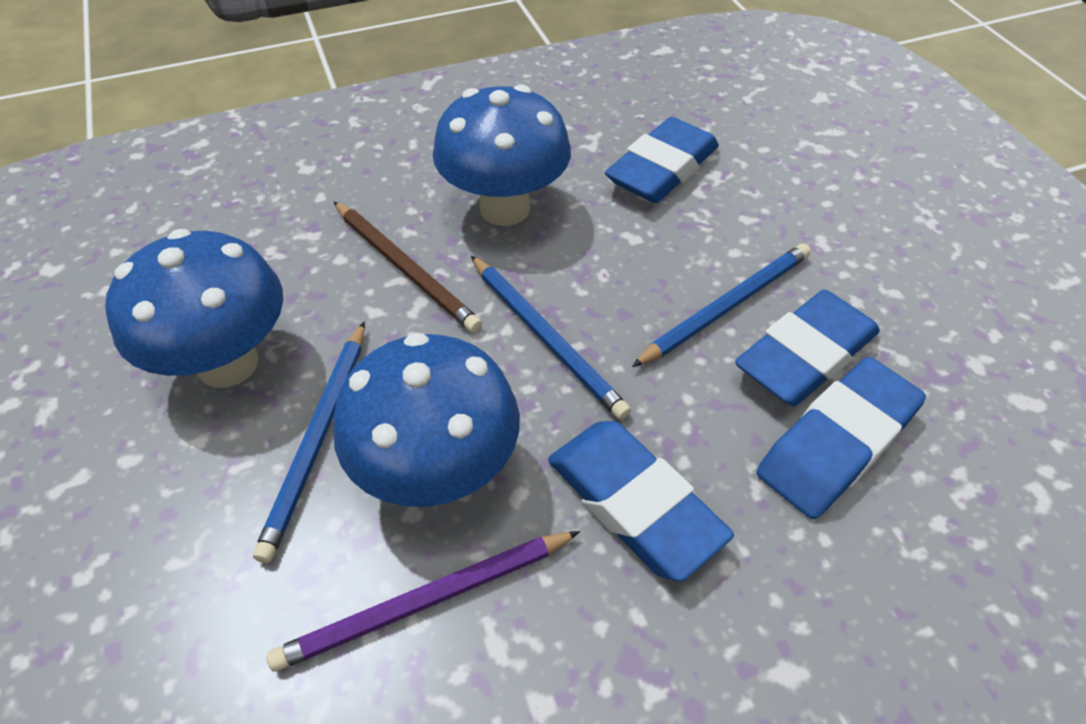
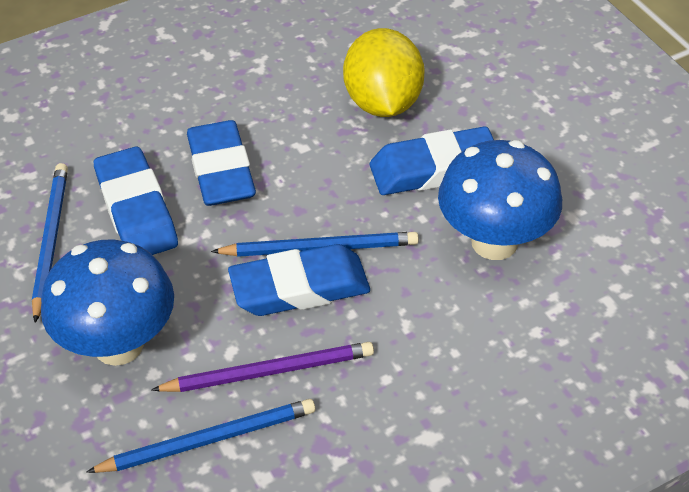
blue mushroom: [105,229,283,388] [333,333,520,507] [433,84,571,226] = 3 -> [41,240,174,366] [438,140,562,260] = 2
brown pencil: [334,202,482,333] = 1 -> none = 0
yellow lemon: none = 0 -> [343,28,425,117] = 1

